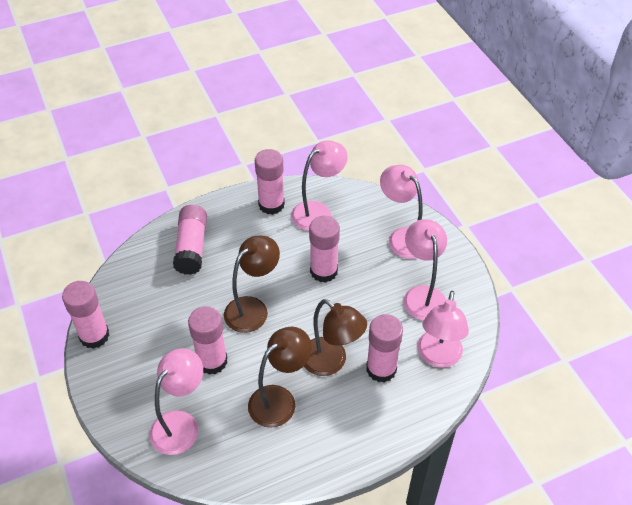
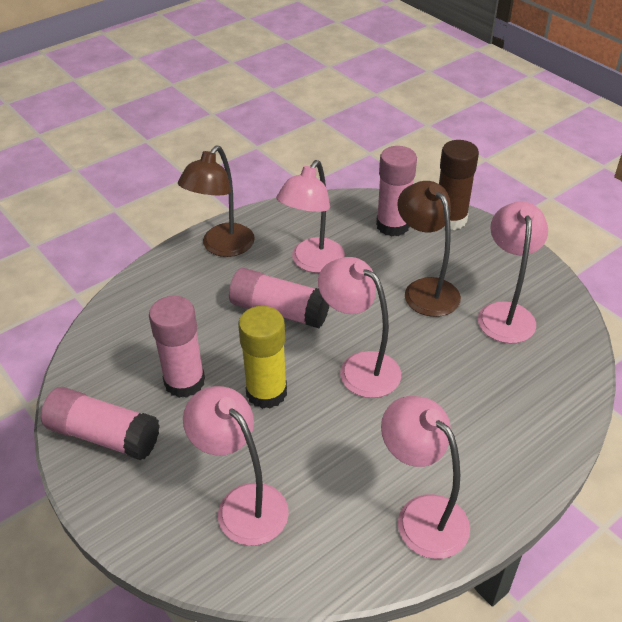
brown glue stick: none = 0 -> [439,140,479,230] = 1
brown lamp: [224,236,280,333] [248,327,312,428] [304,299,367,376] = 3 -> [178,145,255,257] [397,181,461,317] = 2
pink glue stick: [62,281,110,349] [173,205,207,275] [188,306,227,375] [255,149,285,215] [309,216,340,283] [366,314,403,383] = 6 -> [41,387,160,460] [149,296,205,398] [229,268,329,328] [376,146,417,236] = 4
yellow glue stick: none = 0 -> [238,306,287,409] = 1

